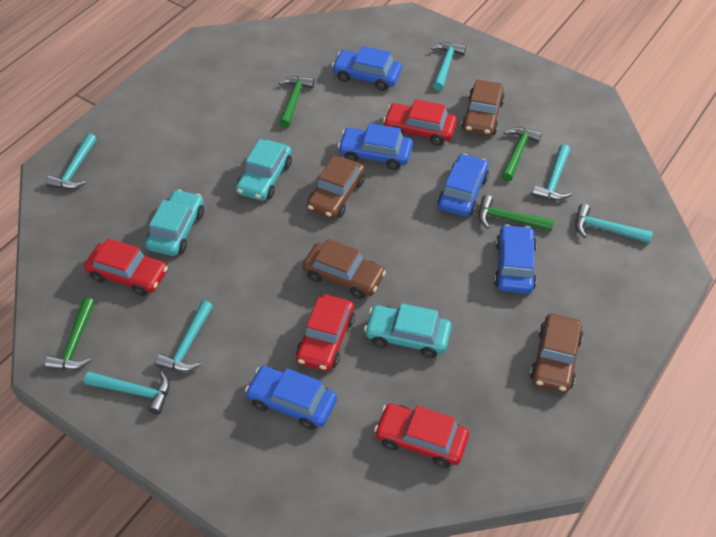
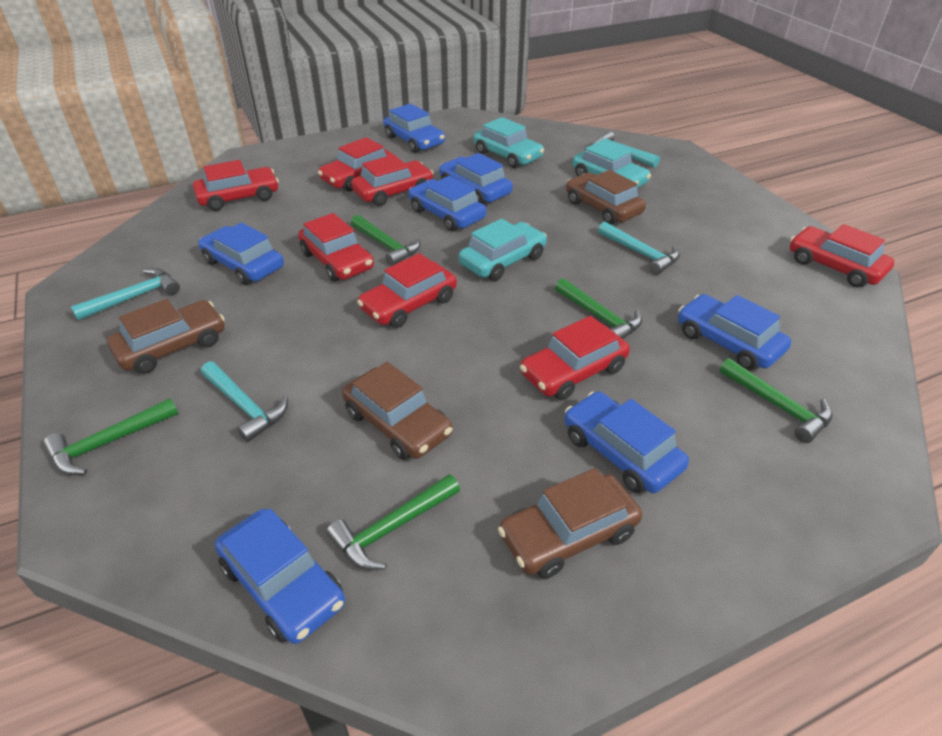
blue car: [245,366,337,430] [332,46,402,91] [338,123,413,170] [437,154,489,217] [494,224,537,294] = 5 -> [198,222,284,285] [215,509,345,644] [383,104,445,153] [409,176,486,231] [439,153,513,204] [564,391,689,493] [678,294,791,370] = 7
green hammer: [45,297,95,370] [279,76,315,128] [478,195,554,231] [501,127,542,181] = 4 -> [43,398,179,475] [326,474,460,570] [351,215,420,266] [555,278,642,339] [719,358,833,443] = 5
red car: [84,238,168,296] [296,294,355,371] [374,403,469,468] [383,99,457,146] = 4 -> [193,160,279,211] [298,213,374,282] [318,137,394,192] [351,155,434,206] [357,253,457,328] [520,316,630,400] [790,224,894,287] = 7
turquoise hammer: [46,133,97,189] [84,371,170,415] [155,300,213,372] [431,43,466,91] [532,144,572,201] [575,204,653,243] = 6 -> [71,268,180,321] [201,361,288,442] [592,131,660,168] [598,221,680,275] = 4

